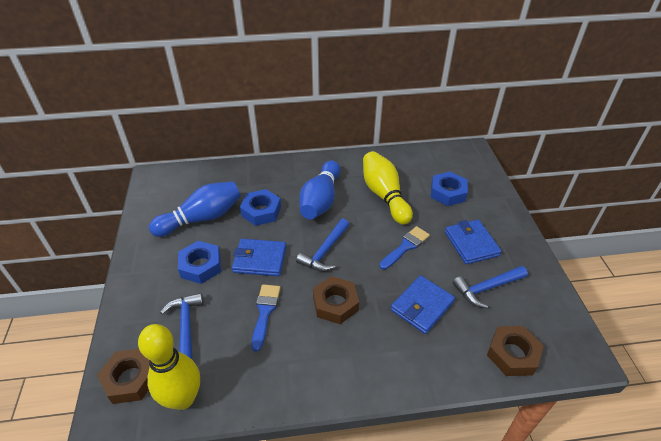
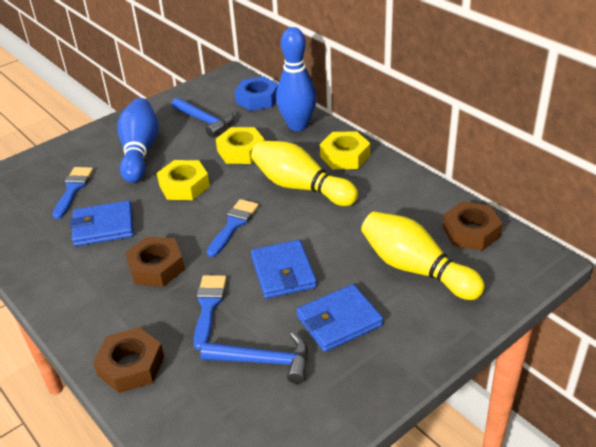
blue brush: [251,284,281,352] [379,226,430,270] = 2 -> [53,167,93,219] [194,275,227,350] [207,199,259,257] = 3
blue hammer: [160,293,204,360] [296,219,349,271] [453,266,528,308] = 3 -> [172,98,234,137] [201,332,308,384] = 2
blue nut: [178,241,221,284] [240,189,281,226] [431,172,468,206] = 3 -> [235,77,278,111] = 1
yellow nut: none = 0 -> [157,160,210,200] [216,127,265,164] [320,131,370,169] = 3

